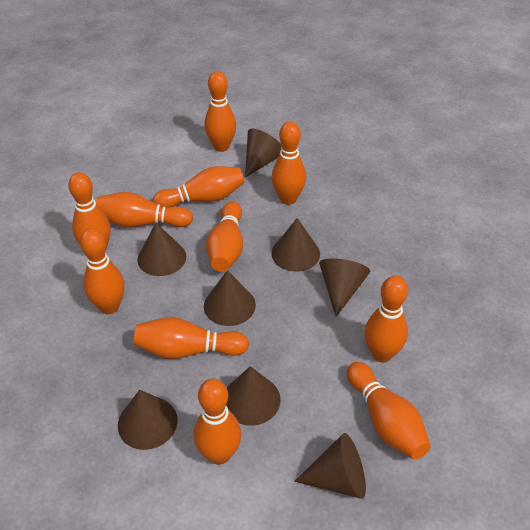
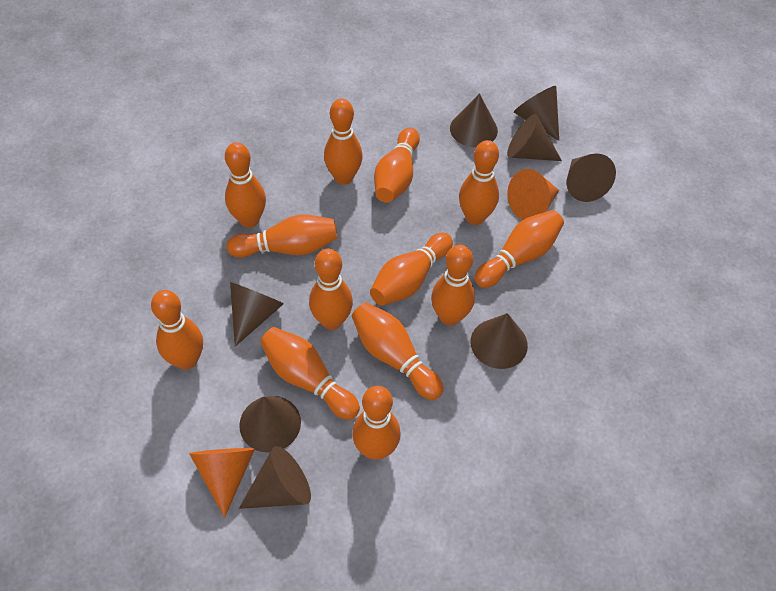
orange bowling pin: [68,172,111,252] [80,228,125,314] [96,192,193,227] [134,317,249,359] [153,166,244,207] [194,379,241,465] [204,71,236,152] [206,201,243,272] [272,121,306,205] [347,362,431,460] [365,276,408,363] = 11 -> [151,290,203,370] [225,142,266,228] [227,214,338,258] [260,327,360,420] [309,248,353,330] [324,99,363,185] [352,302,444,400] [352,386,401,460] [370,233,453,306] [374,128,420,203] [431,245,475,326] [459,140,499,225] [475,210,564,288] = 13
orange cone: none = 0 -> [189,448,255,517] [507,169,559,220] = 2

